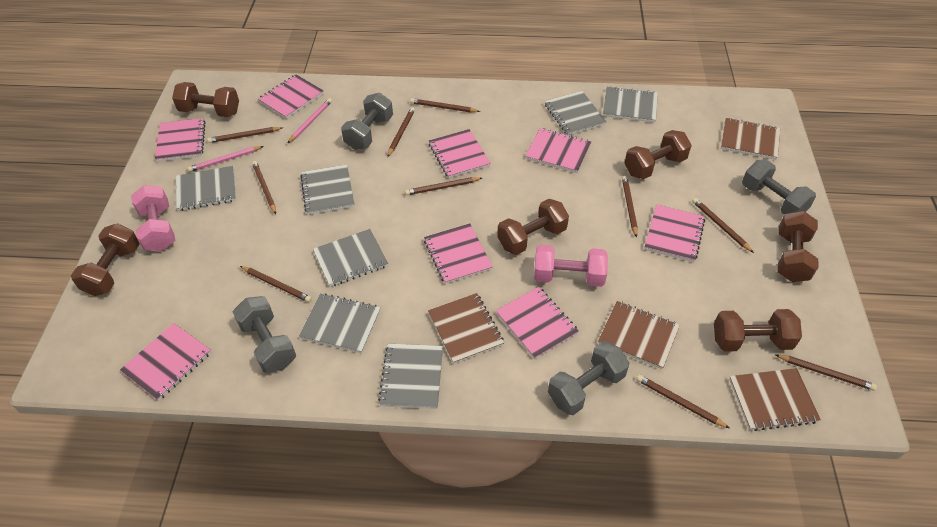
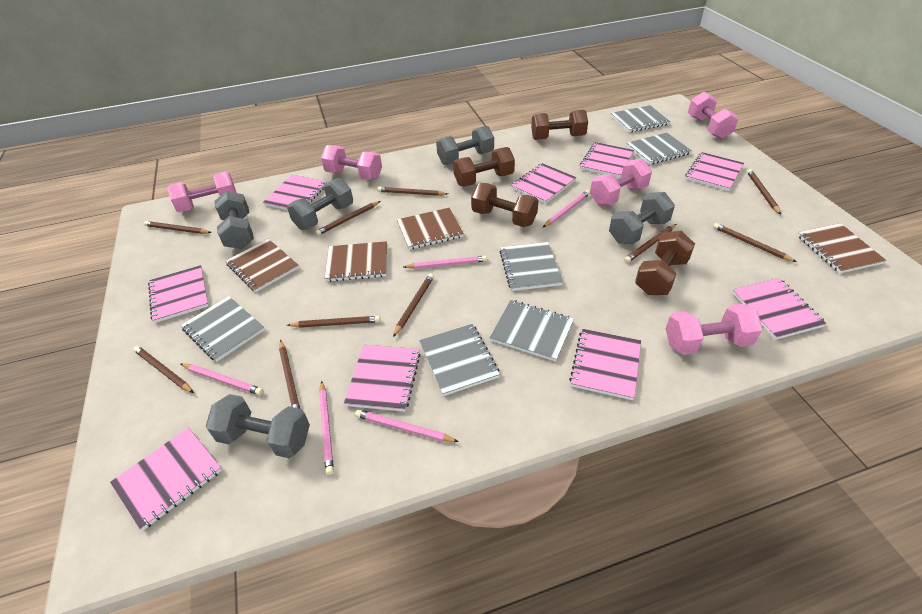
brown dumbbell: [71,223,139,296] [172,82,239,117] [497,199,569,255] [624,130,692,179] [714,309,802,352] [778,211,818,282] = 6 -> [453,147,515,186] [471,183,538,227] [531,110,588,140] [635,231,695,295] = 4
grey dumbbell: [233,296,296,373] [341,93,393,150] [548,341,629,415] [742,160,816,215] = 4 -> [206,394,310,458] [214,191,254,249] [287,178,353,230] [436,126,494,165] [609,192,675,244] = 5
grey notebook: [176,166,236,211] [299,293,381,353] [300,165,354,215] [313,229,388,287] [378,344,443,409] [545,91,606,136] [603,86,658,123] = 7 -> [181,296,265,362] [419,324,500,396] [489,300,574,362] [500,242,563,291] [611,105,670,132] [627,133,692,165] = 6
pink dumbbell: [131,185,175,251] [534,244,608,287] = 2 -> [167,172,237,212] [321,145,382,180] [590,159,652,206] [666,304,763,355] [688,92,739,139] = 5
pink notebook: [120,323,211,401] [155,118,206,162] [258,74,324,119] [424,223,493,284] [429,129,491,178] [496,287,579,359] [525,128,591,173] [644,204,705,262] = 8 -> [110,428,222,530] [148,265,209,323] [263,175,327,210] [344,345,421,412] [511,163,577,204] [569,329,641,400] [580,142,634,178] [685,152,744,191] [732,278,827,340] = 9
pink pencil: [187,146,264,172] [287,98,332,144] = 2 -> [181,363,263,395] [319,381,334,475] [355,410,459,442] [404,256,487,269] [543,190,590,227] = 5

